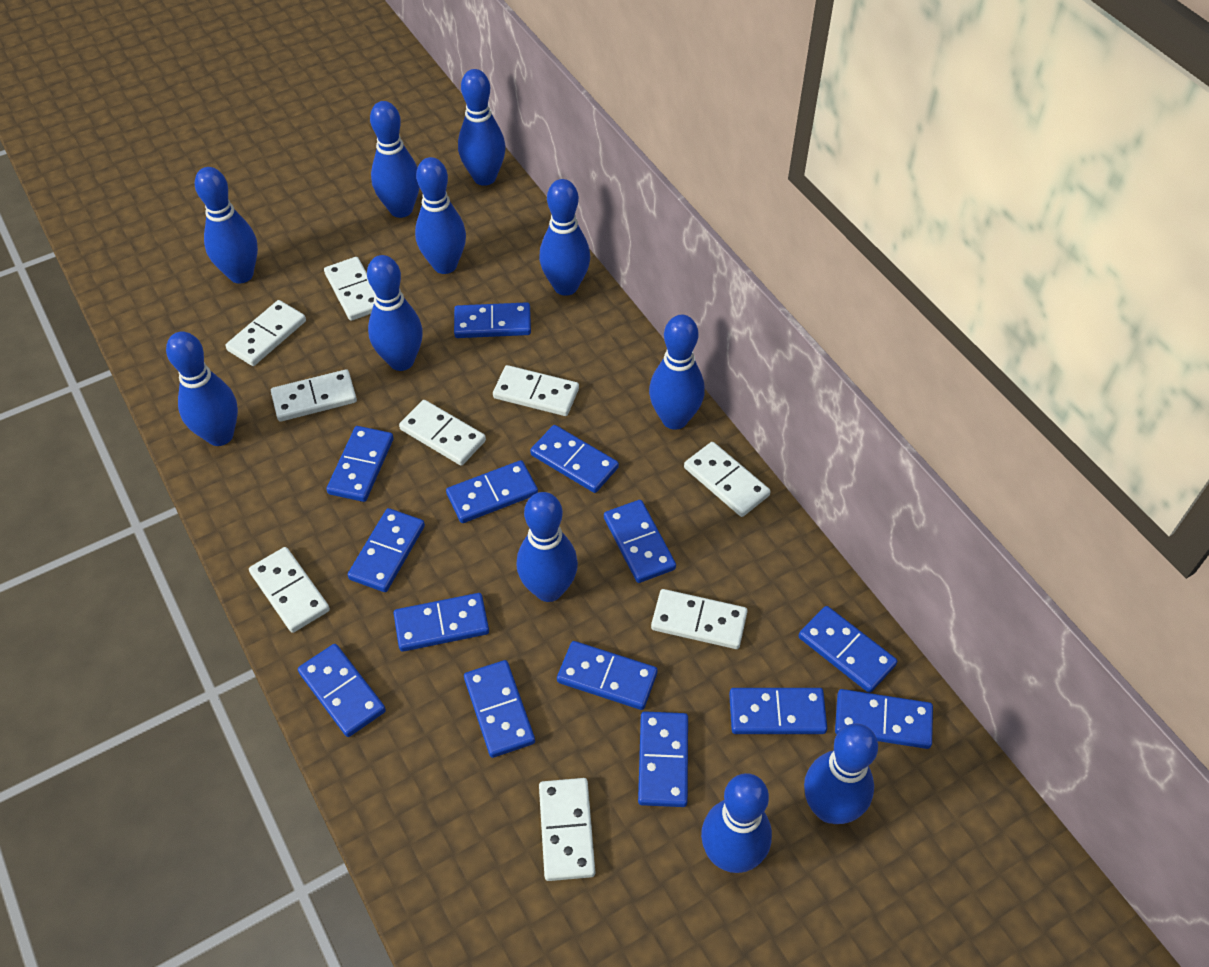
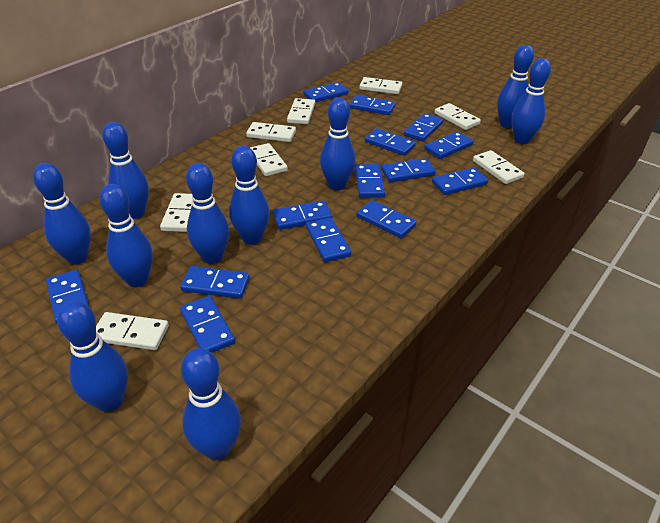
blue bowling pin: [166,331,238,446] [195,167,258,283] [367,255,423,371] [370,101,420,218] [415,157,466,274] [458,69,506,186] [516,492,578,602] [539,179,590,296] [649,315,705,430] [701,773,772,873] [804,723,878,824] = 11 -> [33,163,91,265] [57,301,128,412] [99,184,153,287] [102,122,149,219] [181,348,241,460] [186,163,229,264] [229,146,270,245] [320,98,356,190] [497,45,534,129] [511,58,551,144] = 10
white domino: [225,300,306,366] [249,547,330,633] [271,369,357,422] [324,257,375,321] [399,400,486,466] [493,365,579,416] [539,778,595,881] [651,589,748,649] [684,442,771,517] = 9 -> [96,312,169,350] [160,193,192,232] [246,122,296,142] [250,143,288,176] [287,98,315,124] [359,77,402,94] [434,103,481,130] [473,150,524,184] = 8

